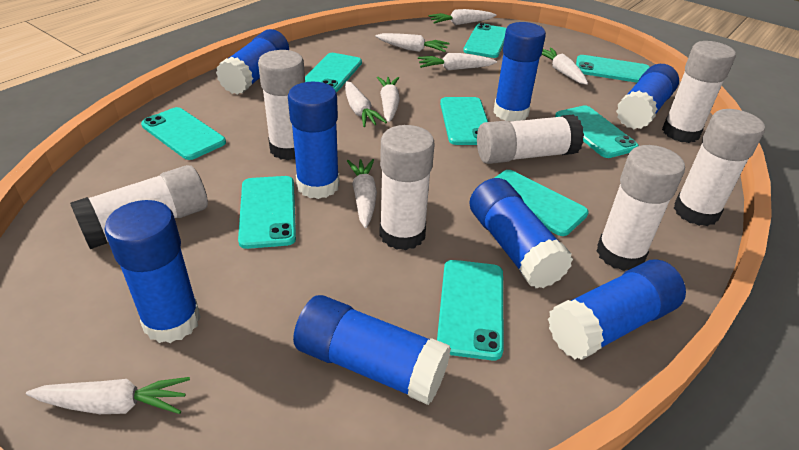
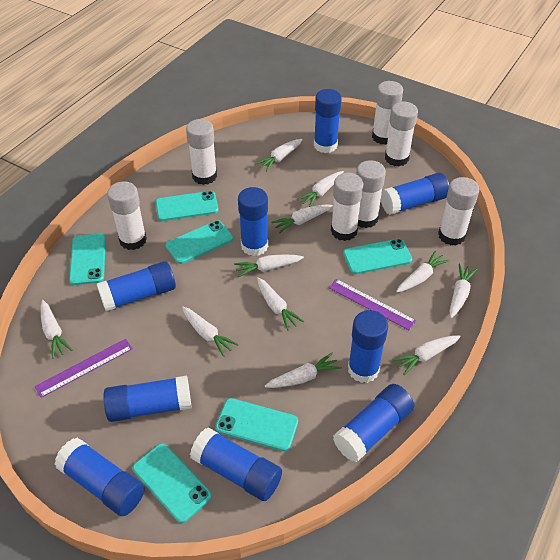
blue glue stick: [104,200,201,343] [216,29,289,95] [288,82,340,199] [293,295,451,405] [470,178,573,288] [494,22,546,121] [548,259,686,360] [616,64,679,129] = 8 -> [54,438,145,516] [97,261,176,311] [103,376,192,422] [190,427,282,501] [238,187,268,256] [314,89,342,153] [333,384,414,462] [348,310,388,383] [381,173,449,215] = 9
purple ruler: none = 0 -> [35,339,133,398] [329,279,416,330] = 2
turquoise phone: [141,107,226,160] [238,176,296,249] [305,53,362,93] [437,260,504,361] [440,97,488,145] [463,23,506,58] [495,170,589,236] [555,105,639,158] [576,55,649,83] = 9 -> [69,234,106,285] [133,443,212,523] [156,191,219,221] [166,220,233,264] [215,398,298,451] [343,239,412,274] = 6
white carrot: [26,377,190,414] [345,81,387,127] [347,159,377,228] [375,33,449,52] [377,77,400,122] [418,53,497,70] [428,9,496,25] [542,48,588,85] = 8 -> [41,300,73,358] [182,307,239,357] [234,254,304,278] [255,139,303,171] [257,277,304,330] [265,352,342,388] [271,204,333,233] [297,171,344,207] [392,335,461,375] [396,250,450,292] [449,264,477,318] = 11

